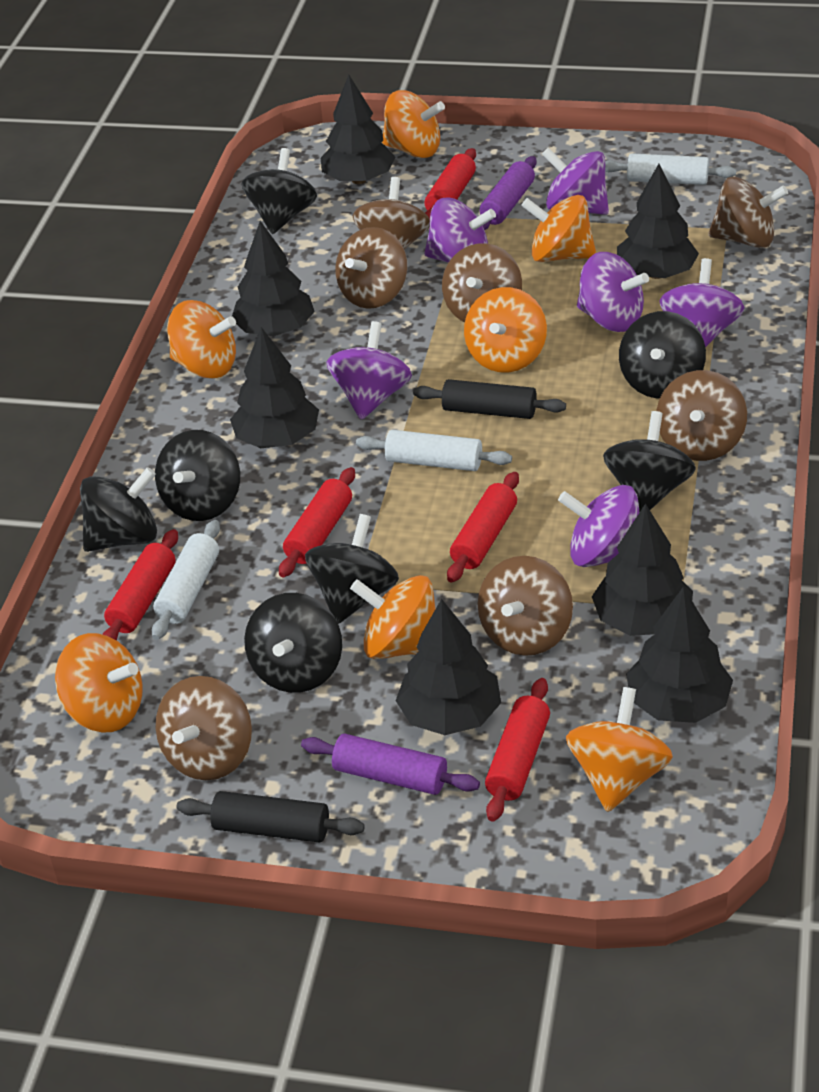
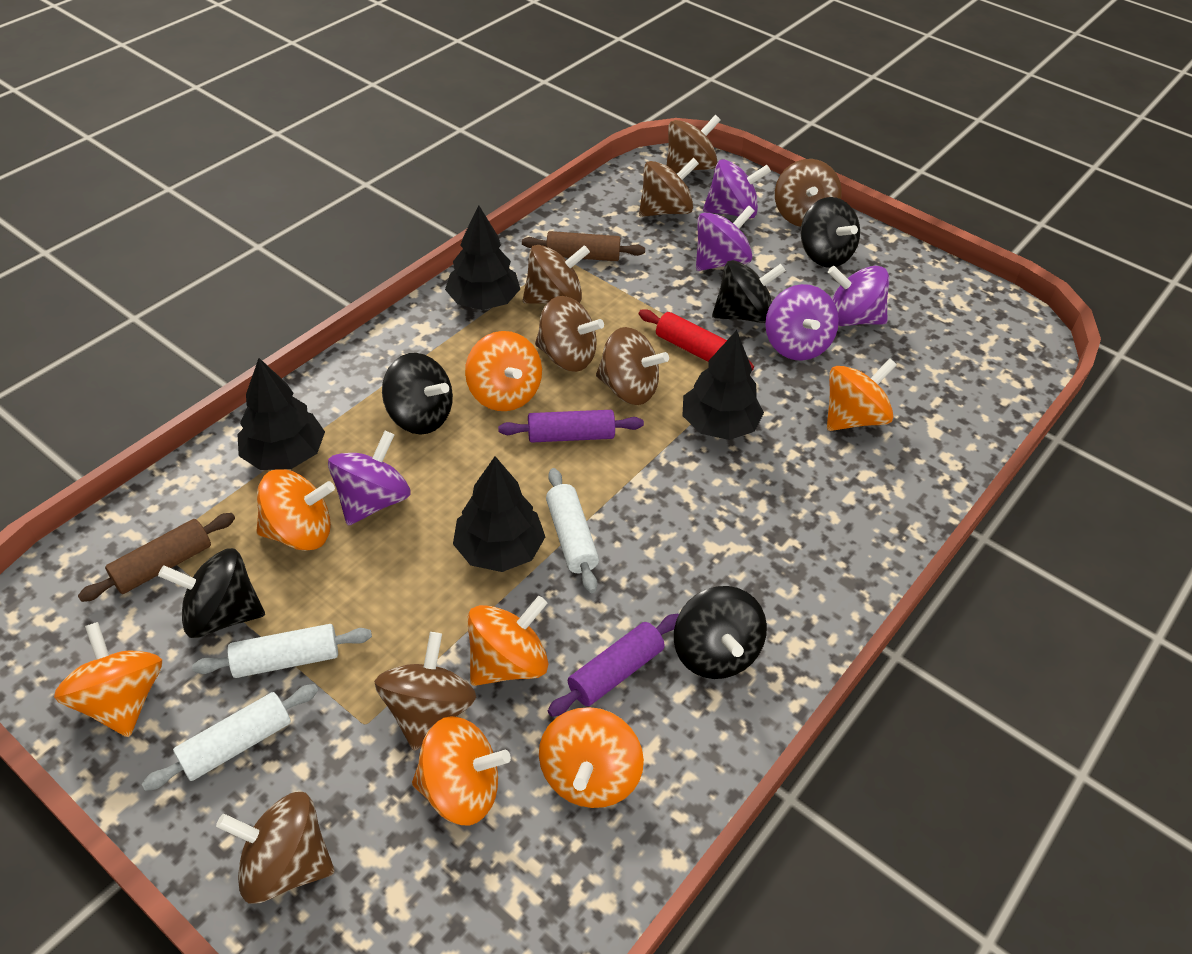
black rolling pin: [176,791,365,843] [413,379,566,419] = 2 -> none = 0
black spinning top: [80,467,157,552] [155,430,240,521] [241,148,317,234] [244,593,342,693] [305,514,399,624] [603,411,696,513] [619,311,706,398] = 7 -> [158,548,265,638] [382,353,453,435] [674,586,767,679] [712,260,786,323] [801,197,860,268] = 5
black tree: [230,327,319,448] [232,221,315,336] [321,75,396,184] [396,599,501,735] [592,503,693,636] [617,164,699,279] [626,587,733,723] = 7 -> [237,358,325,470] [445,205,520,310] [453,456,545,572] [682,330,764,440] = 4
brown rolling pin: none = 0 -> [78,513,235,602] [522,231,645,261] = 2
brown spinning top: [156,676,252,780] [335,227,408,309] [352,177,430,250] [442,243,522,322] [478,556,573,656] [657,370,747,461] [708,177,788,248] = 7 -> [216,792,335,903] [374,632,476,751] [523,245,590,304] [535,296,604,372] [596,327,669,405] [639,158,699,217] [667,115,721,173] [775,159,842,227] = 8
purple spinning top: [326,321,412,420] [424,198,496,262] [542,147,609,215] [558,485,639,567] [577,252,649,332] [659,258,745,347] = 6 -> [328,431,411,526] [696,205,755,271] [703,159,771,219] [765,284,839,361] [828,266,889,326] = 5
red rolling pin: [102,529,178,640] [279,467,355,578] [425,148,476,219] [447,472,519,583] [485,678,550,822] = 5 -> [639,309,754,371] = 1

